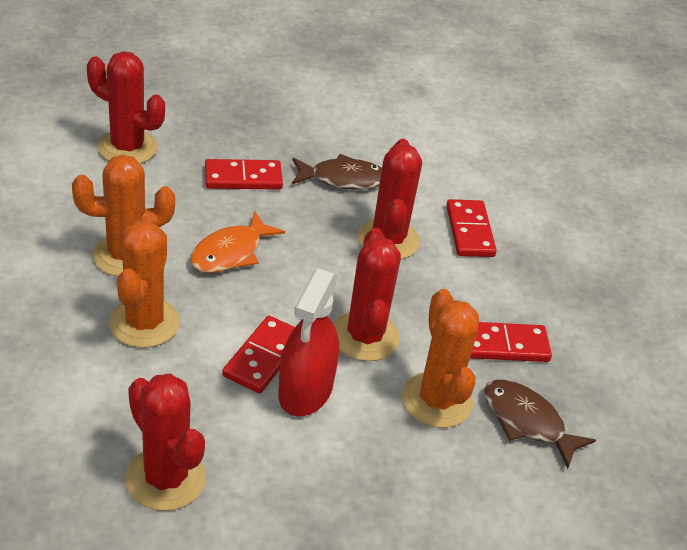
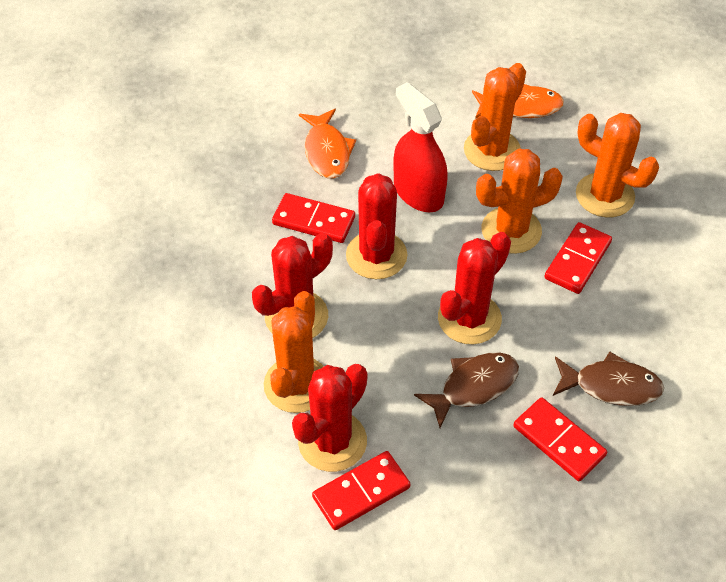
orange cactus: [72,155,175,276] [109,221,180,348] [402,289,479,428] = 3 -> [264,291,324,413] [464,63,526,171] [476,149,563,254] [576,113,659,217] = 4
orange fish: [190,211,285,273] = 1 -> [299,109,356,178] [472,84,564,119] = 2

